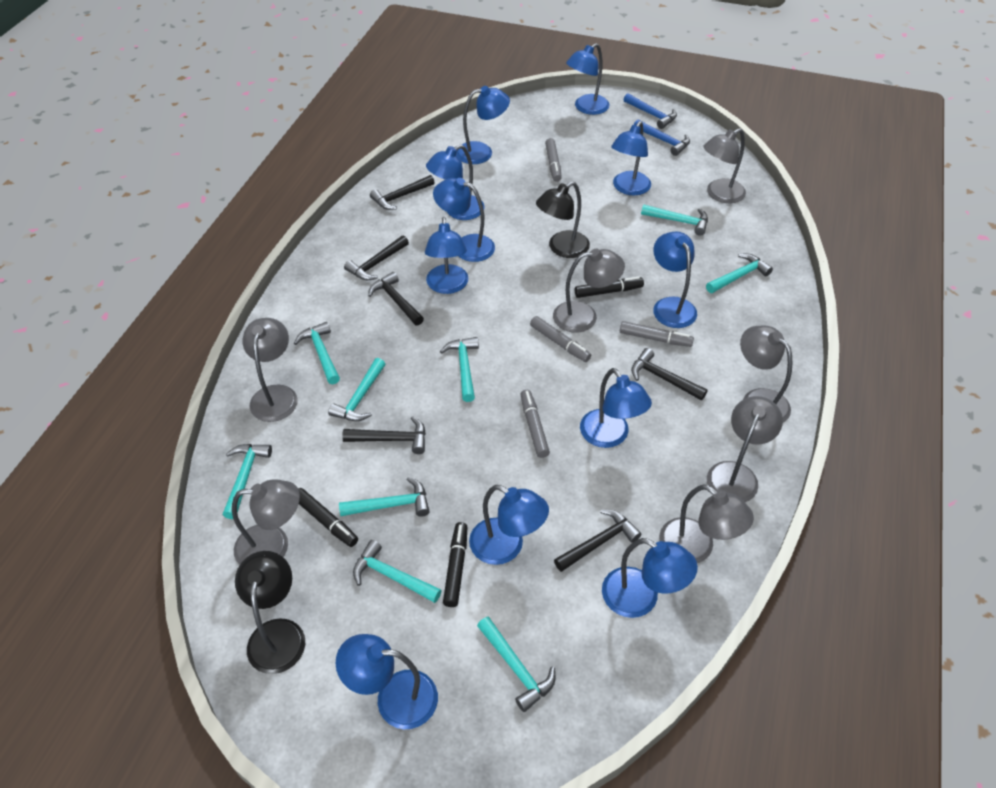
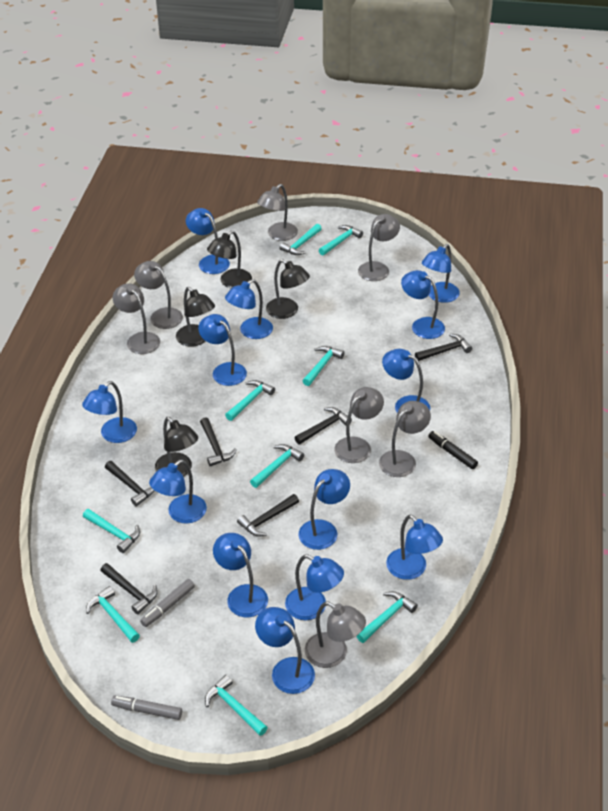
black lamp: [235,551,305,674] [536,182,590,258] = 2 -> [155,417,198,477] [176,287,215,347] [207,231,252,288] [266,259,310,319] = 4
black marker: [298,488,358,547] [443,522,467,607] [575,276,644,298] = 3 -> [428,431,478,469] = 1
blue hammer: [624,93,677,129] [634,119,690,156] = 2 -> none = 0
blue lamp: [335,634,438,729] [425,217,468,294] [426,145,485,220] [433,178,495,262] [456,86,510,164] [469,485,549,565] [566,43,610,115] [580,368,652,448] [602,538,698,618] [611,121,651,196] [653,232,697,328] = 11 -> [82,381,137,443] [149,460,207,524] [186,208,230,274] [198,314,247,386] [213,533,268,617] [225,279,273,339] [255,607,315,694] [285,554,344,620] [299,469,350,550] [382,349,430,413] [386,515,443,580] [401,270,445,339] [422,244,460,303] = 13
grey marker: [520,390,550,458] [530,316,591,362] [545,138,562,182] [620,321,694,347] = 4 -> [111,696,182,720] [140,579,195,627] = 2

